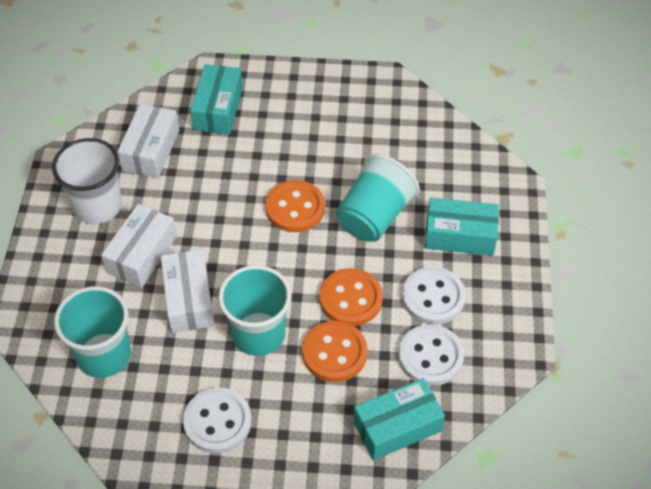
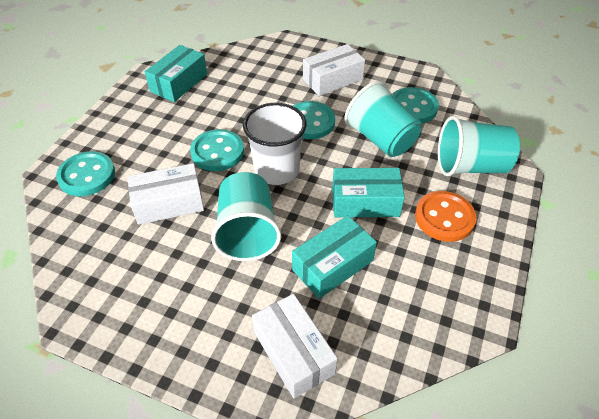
orange button: [265,180,325,232] [302,321,368,382] [320,268,383,326] = 3 -> [415,191,477,242] = 1
turquoise button: none = 0 -> [56,151,115,196] [190,129,244,171] [293,101,335,139] [393,87,439,123] = 4
white button: [183,388,252,453] [398,324,464,386] [402,267,466,325] = 3 -> none = 0

